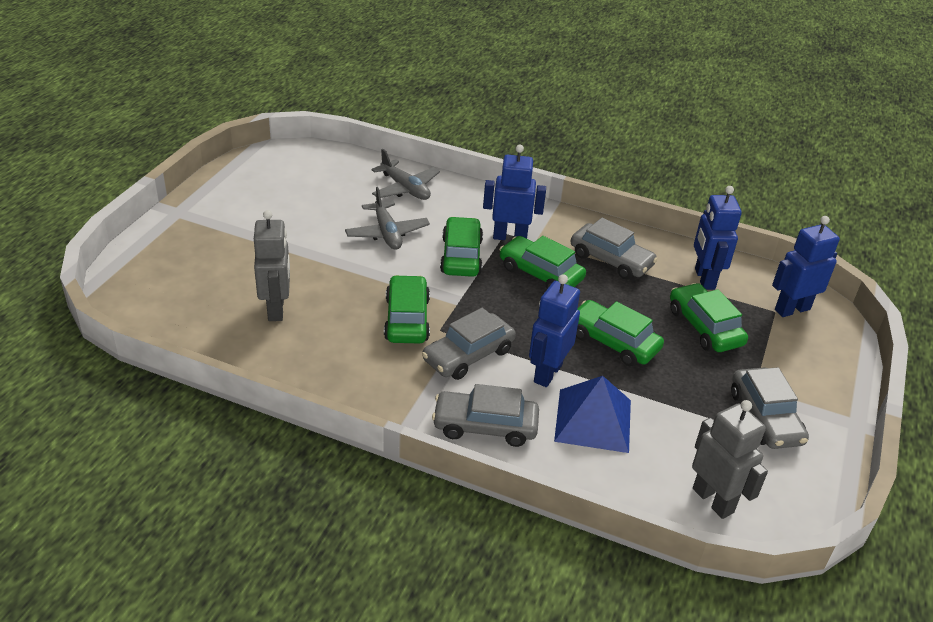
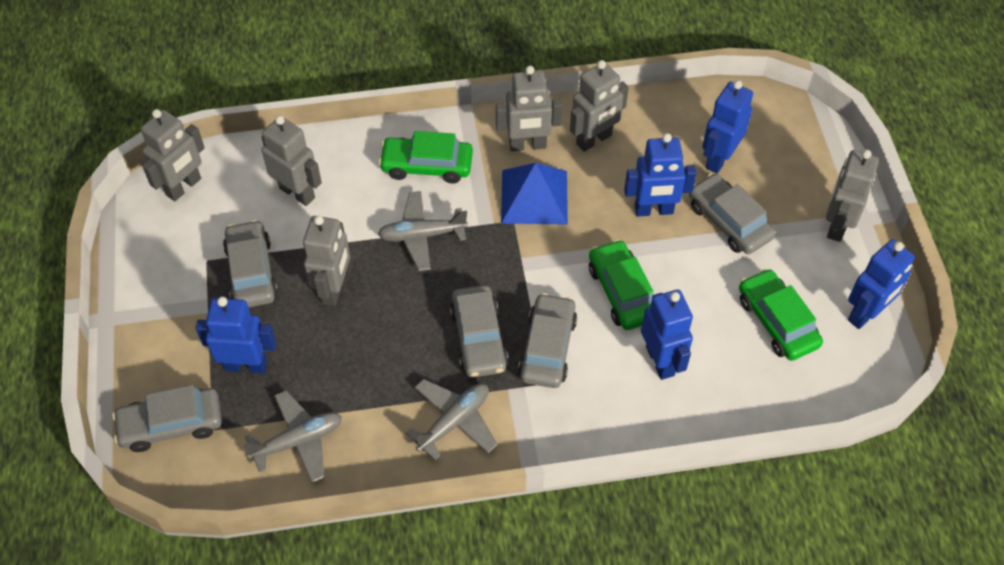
blue robot: [483,144,546,240] [529,274,580,387] [694,186,742,290] [772,216,840,317] = 4 -> [196,297,277,373] [624,133,697,217] [641,289,693,380] [702,80,753,173] [848,239,915,329] = 5
green car: [384,275,430,343] [440,217,483,277] [499,236,586,289] [576,300,664,366] [670,283,748,352] = 5 -> [378,131,473,184] [589,240,653,330] [739,269,823,361] = 3
grey car: [422,308,516,380] [432,384,539,447] [571,218,658,280] [731,367,809,449] = 4 -> [112,385,222,452] [223,220,278,308] [450,285,508,378] [518,293,577,388] [689,173,775,254] = 5
grey plane: [345,187,430,250] [371,149,440,200] = 2 -> [243,391,342,483] [378,191,468,271] [406,379,498,460] = 3
grey robot: [254,210,290,321] [692,400,768,519] = 2 -> [141,109,205,201] [262,116,322,206] [303,216,350,306] [496,66,563,151] [570,60,629,152] [826,149,879,242] = 6

